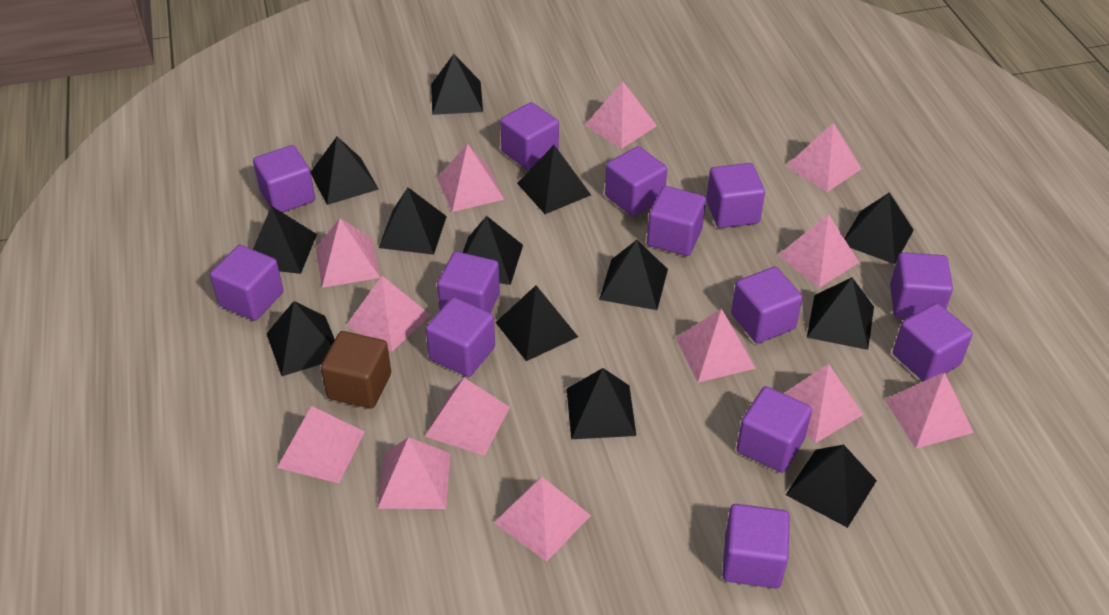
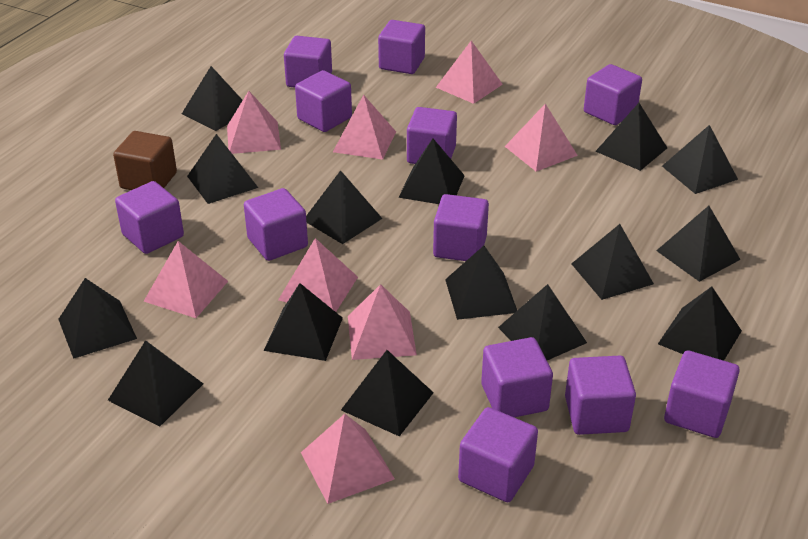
black pyramid: [253,206,317,274] [266,301,335,376] [311,137,378,205] [379,188,447,255] [431,54,483,115] [463,216,523,285] [495,285,578,361] [517,145,591,214] [567,368,636,439] [599,240,668,310] [786,445,877,528] [807,278,874,350] [844,192,914,264] = 13 -> [58,278,137,359] [108,340,203,426] [182,66,243,131] [187,134,258,204] [264,283,343,361] [306,170,383,244] [341,350,434,436] [398,139,465,204] [445,246,517,320] [498,284,587,360] [571,224,654,300] [595,103,667,171] [656,206,741,282] [658,286,742,361] [662,125,738,194] = 15
pink pyramid: [277,406,365,483] [316,218,380,288] [346,276,430,352] [377,437,451,509] [425,378,510,456] [437,144,505,212] [494,477,591,562] [585,82,657,149] [675,308,756,382] [778,214,859,288] [783,364,863,443] [786,123,862,192] [884,372,974,448] = 13 -> [144,241,228,318] [227,91,281,154] [278,238,358,312] [301,414,395,504] [333,95,396,160] [348,284,417,360] [436,41,503,104] [505,104,578,172] = 8
purple cube: [210,245,283,321] [253,145,315,213] [426,297,495,377] [437,252,500,313] [500,102,559,170] [605,146,667,217] [647,186,706,256] [706,163,765,228] [722,504,790,588] [731,267,803,343] [736,386,812,473] [890,252,953,319] [893,303,973,381] = 13 -> [115,181,184,254] [244,188,308,261] [284,36,332,87] [295,70,352,132] [378,20,425,74] [407,107,457,164] [433,194,489,261] [458,407,538,502] [481,337,553,417] [565,356,636,435] [584,64,642,125] [664,350,740,438] = 12

